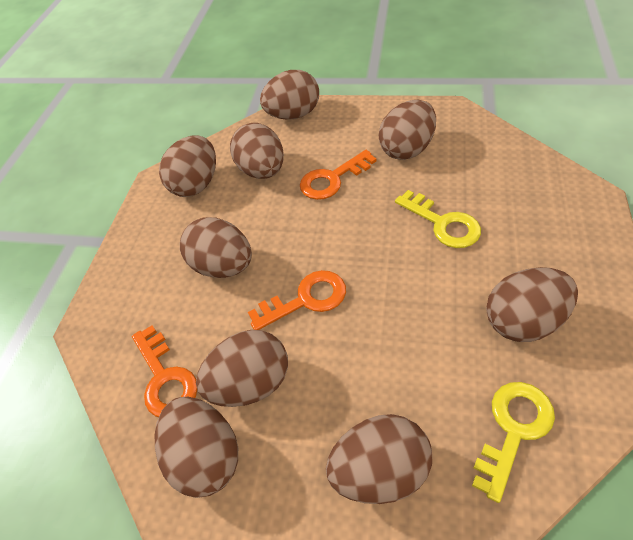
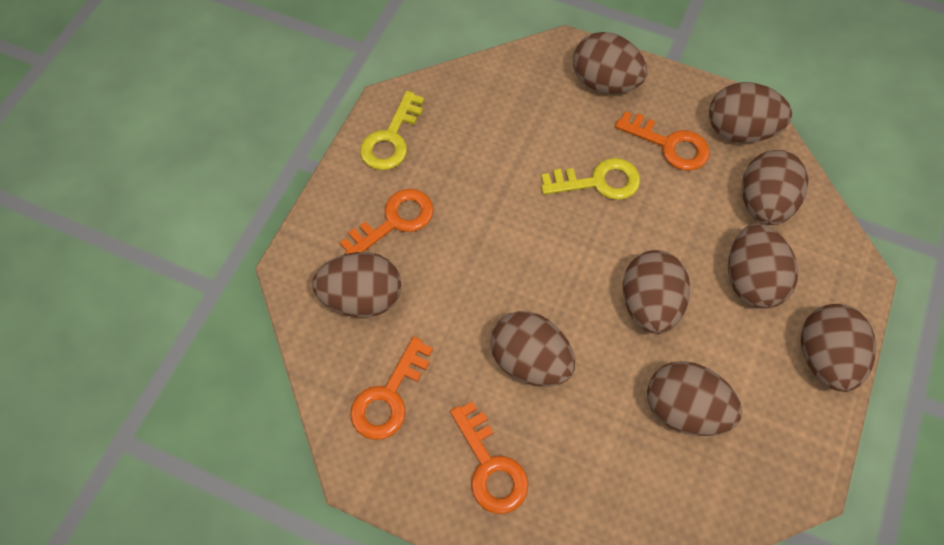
orange key: [132,325,197,417] [248,270,346,330] [300,150,377,200] = 3 -> [340,189,434,254] [350,337,433,440] [450,401,528,514] [615,111,710,171] = 4

